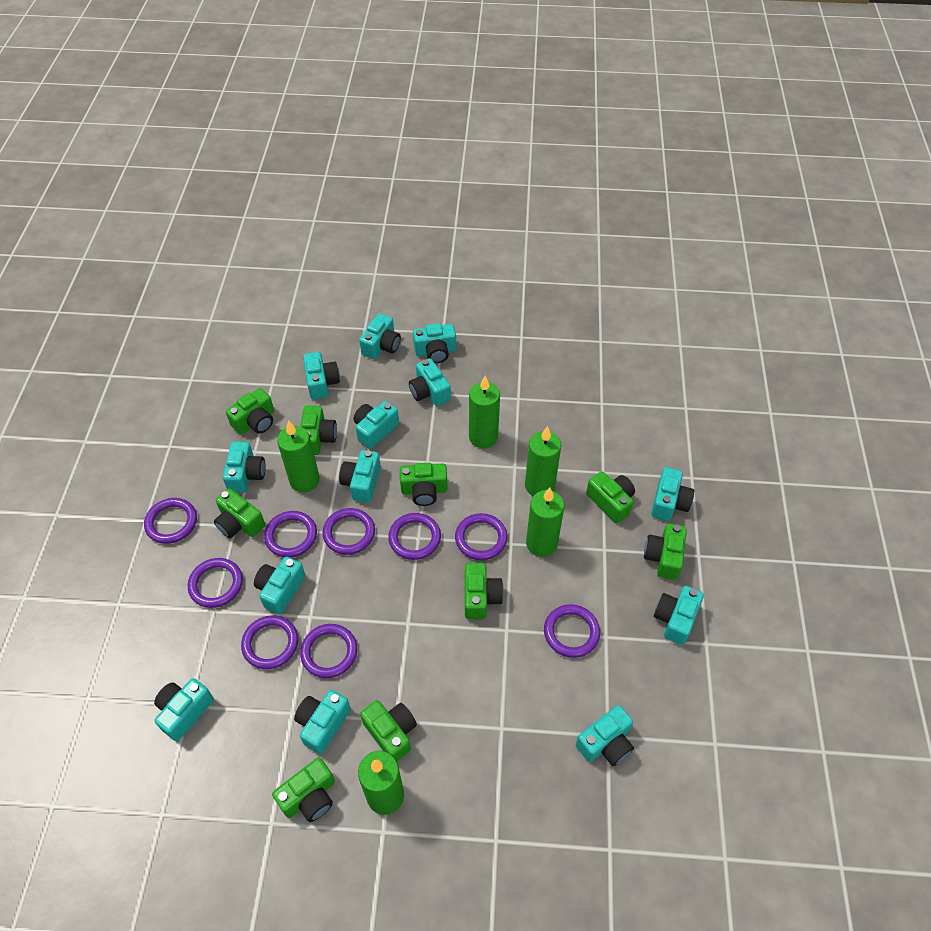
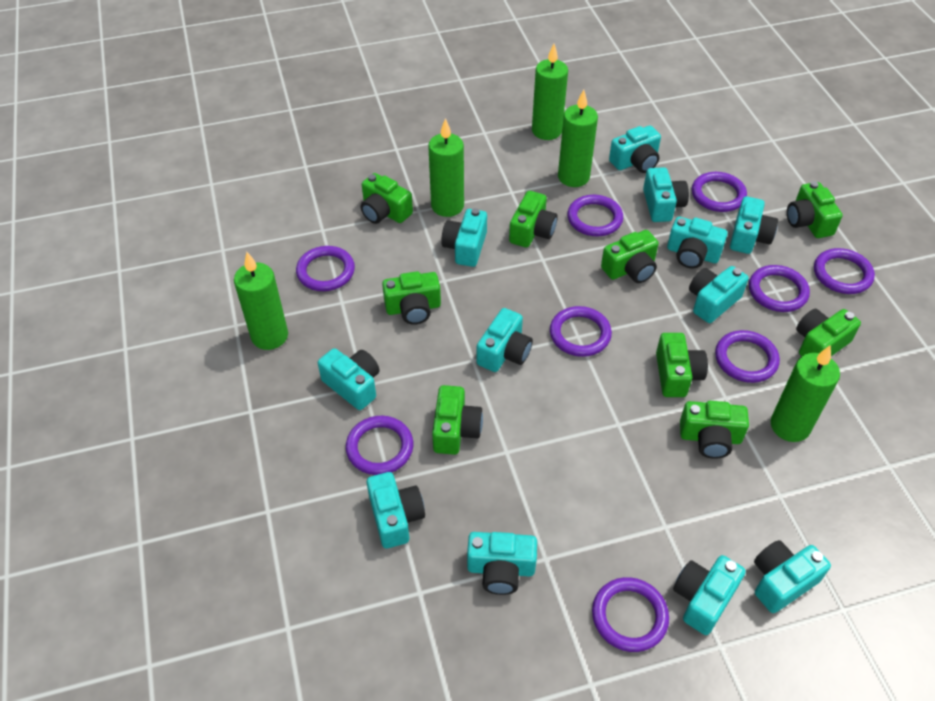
turquoise camera: [154,678,214,741] [223,442,266,493] [254,557,306,615] [294,690,351,754] [303,352,340,400] [339,450,381,503] [354,401,399,449] [359,313,401,359] [409,358,451,406] [413,323,456,363] [576,705,634,766] [651,467,694,521] [654,586,704,645] = 13 -> [318,348,379,410] [367,472,425,549] [441,208,487,267] [467,532,537,595] [476,308,533,372] [609,126,661,173] [643,167,689,222] [667,217,727,269] [673,555,746,635] [689,266,749,323] [730,196,778,254] [754,540,831,613] = 12

